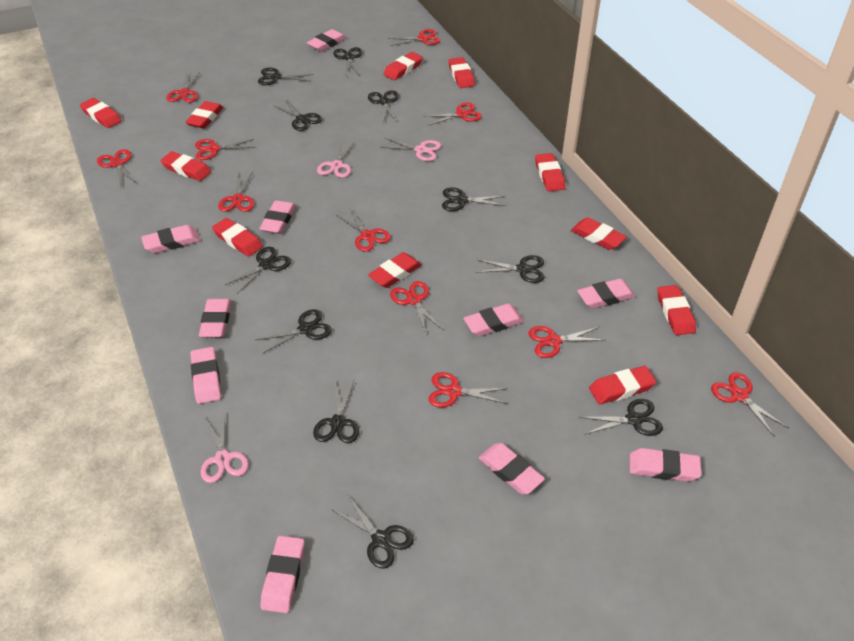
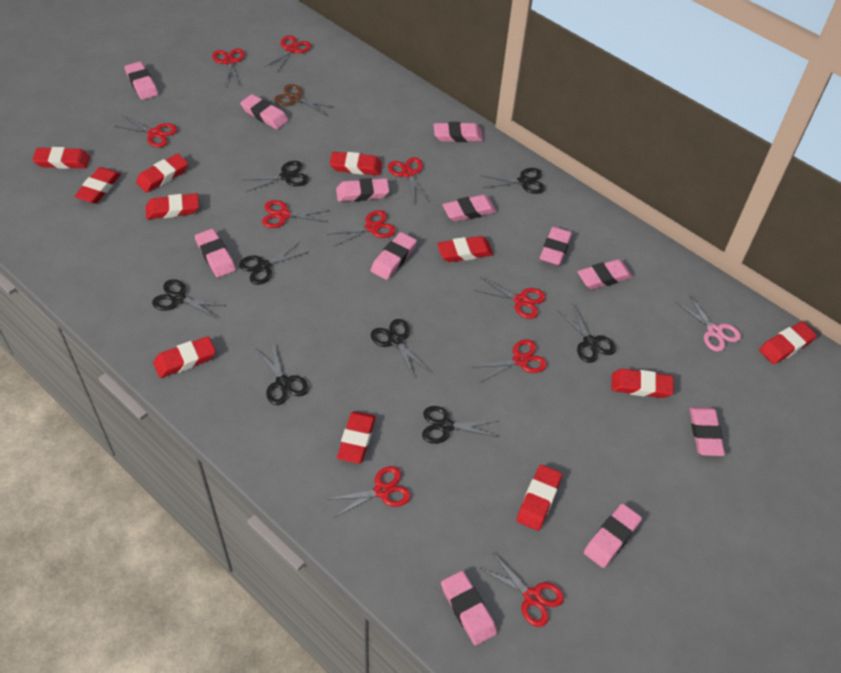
black scissors: [225,247,291,294] [256,309,332,354] [258,68,313,85] [273,100,322,131] [313,380,359,443] [331,495,414,569] [333,47,363,77] [368,90,399,122] [442,187,505,211] [476,255,544,283] [579,399,663,436] = 11 -> [152,279,225,319] [239,242,308,285] [243,161,309,192] [255,344,309,405] [371,319,430,378] [422,406,498,444] [482,168,545,194] [557,305,616,363] = 8
brown scissors: none = 0 -> [274,84,335,115] = 1
pink eraser: [141,225,200,253] [191,347,221,404] [199,299,231,338] [259,200,296,234] [261,536,305,613] [306,29,346,52] [464,303,524,336] [479,443,545,494] [577,279,635,309] [630,448,701,482] = 10 -> [124,62,158,100] [195,229,236,278] [240,94,288,129] [336,178,389,202] [371,232,417,280] [434,122,483,142] [441,571,497,646] [443,195,497,222] [540,227,572,265] [577,259,632,289] [584,504,642,568] [690,407,725,456] = 12
pink scissors: [201,412,249,483] [317,142,355,178] [380,138,441,161] = 3 -> [676,295,741,352] = 1
red scissors: [97,149,137,187] [166,72,200,102] [195,139,255,160] [218,172,254,212] [336,209,391,252] [388,29,440,46] [390,281,443,334] [423,102,482,125] [429,372,508,408] [528,326,603,358] [711,372,788,436] = 11 -> [115,116,177,147] [212,49,245,86] [262,200,330,228] [265,36,311,73] [326,466,411,518] [327,210,396,247] [388,157,429,204] [472,339,547,382] [474,277,546,319] [479,552,564,627] = 10

